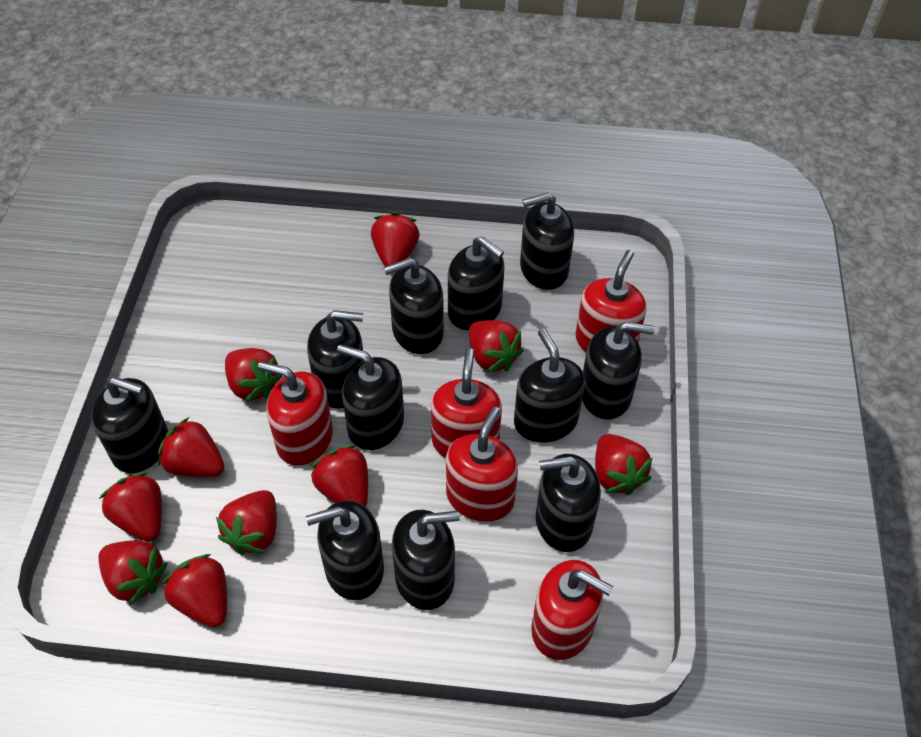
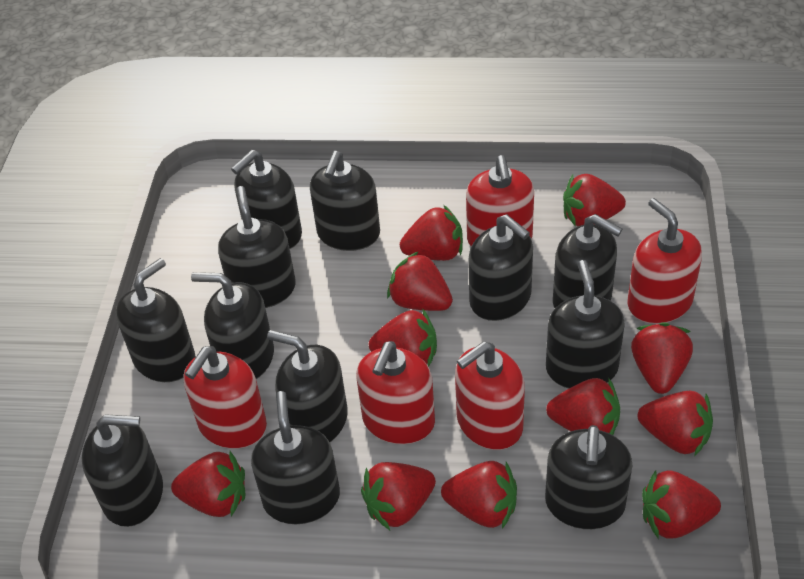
black soap dispenser: [92,377,168,473] [306,500,384,600] [307,310,363,409] [337,344,404,450] [384,258,444,354] [392,510,460,610] [448,236,504,331] [514,328,585,443] [520,193,574,290] [536,454,601,552] [582,322,654,420] = 11 -> [82,414,163,527] [116,258,196,382] [191,272,274,379] [218,186,296,308] [231,150,302,249] [251,391,340,524] [267,330,348,442] [310,151,380,251] [468,214,533,321] [545,425,633,529] [546,260,625,388] [553,214,622,308] = 12
red strawberry: [99,472,162,542] [99,540,168,606] [158,417,225,477] [162,554,227,628] [216,490,277,555] [225,348,283,403] [311,445,368,507] [371,212,420,267] [469,320,524,373] [595,434,653,495] = 10 -> [171,451,245,517] [361,462,436,530] [369,309,437,367] [387,251,453,311] [400,205,463,261] [441,461,517,529] [546,378,620,435] [563,174,626,227] [631,322,693,394] [638,391,713,456] [642,470,721,539] = 11

